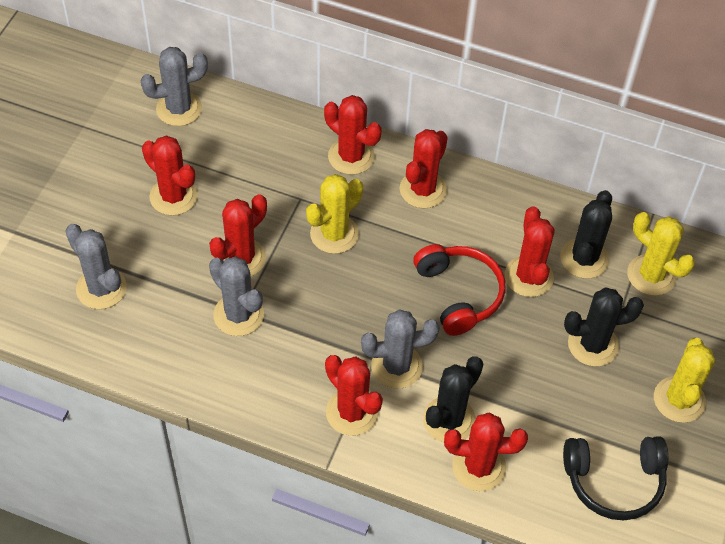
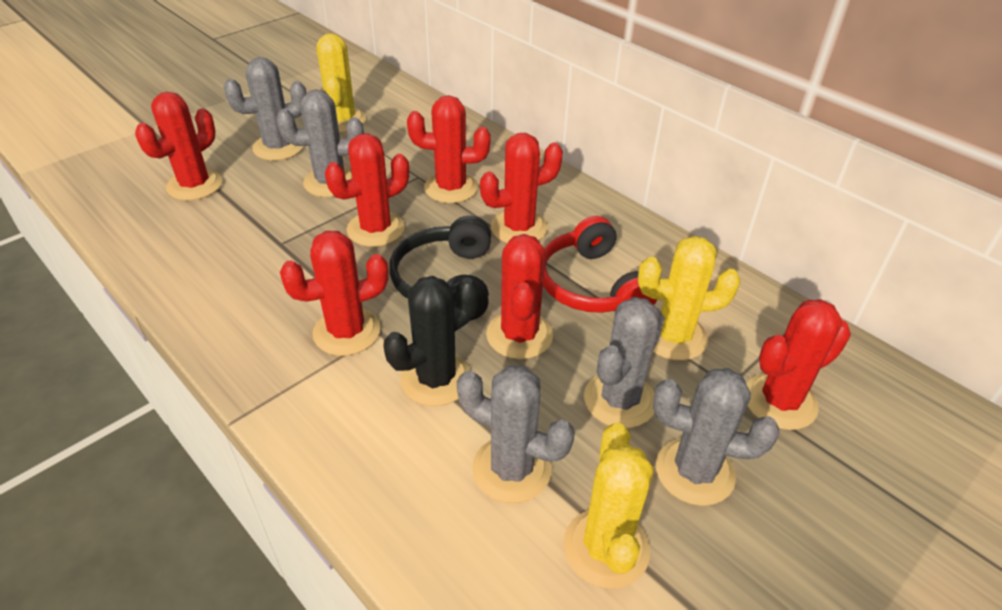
black cactus: [423,356,483,442] [560,190,612,279] [564,288,644,366] = 3 -> [384,276,478,406] = 1
grey cactus: [65,224,127,309] [141,47,208,126] [209,256,264,336] [361,309,440,389] = 4 -> [224,57,307,161] [276,89,364,197] [457,365,575,503] [584,297,665,428] [653,368,779,506] = 5

